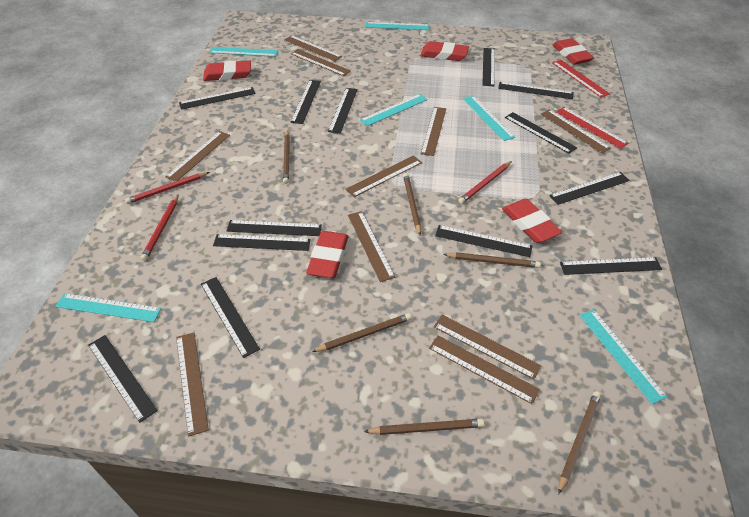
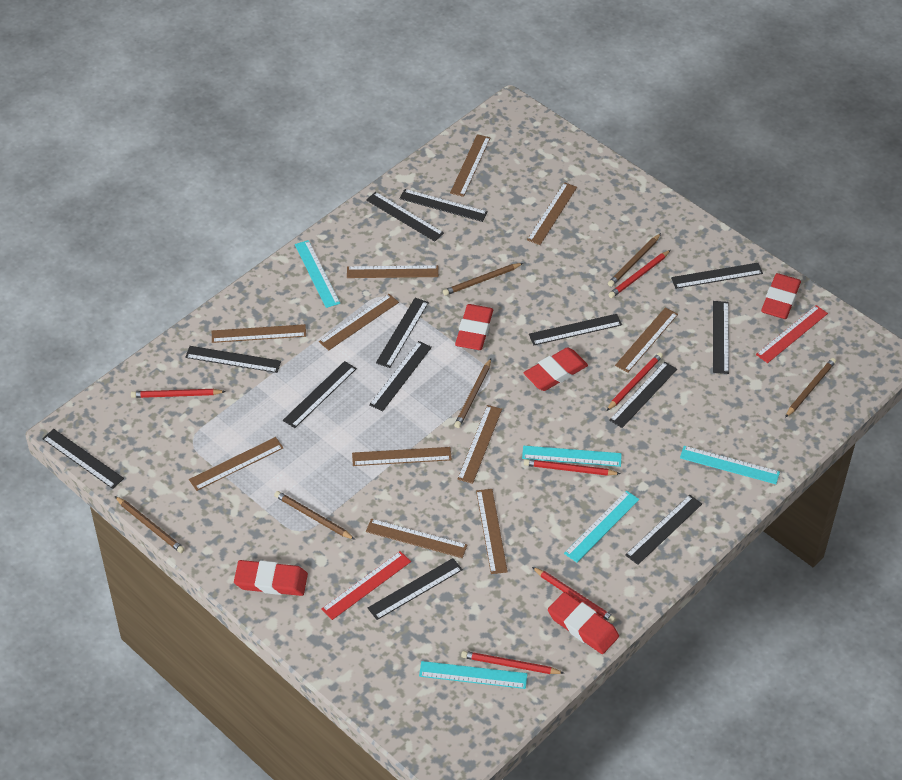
brown ruler: [165,131,230,181] [176,333,209,436] [284,35,342,61] [291,49,351,76] [346,155,422,197] [348,211,395,282] [421,107,446,156] [429,336,540,404] [434,315,541,380] [541,109,611,153] = 10 -> [189,437,284,491] [212,324,306,343] [319,294,399,351] [347,265,439,278] [352,447,452,466] [366,519,467,558] [450,134,490,197] [457,405,502,484] [476,489,508,574] [527,182,577,245] [615,307,678,373] = 11
red pencil: [125,172,210,204] [141,194,179,261] [458,161,512,204] = 3 -> [131,389,226,398] [461,651,564,674] [524,459,621,476] [532,567,616,623] [606,352,663,411] [608,250,671,298] = 6
turquoise ruler: [55,293,161,322] [209,47,278,57] [360,94,428,126] [365,22,430,30] [463,96,515,141] [579,309,667,404] = 6 -> [295,240,340,308] [419,661,528,689] [522,446,622,467] [564,490,639,563] [680,446,780,484] = 5

